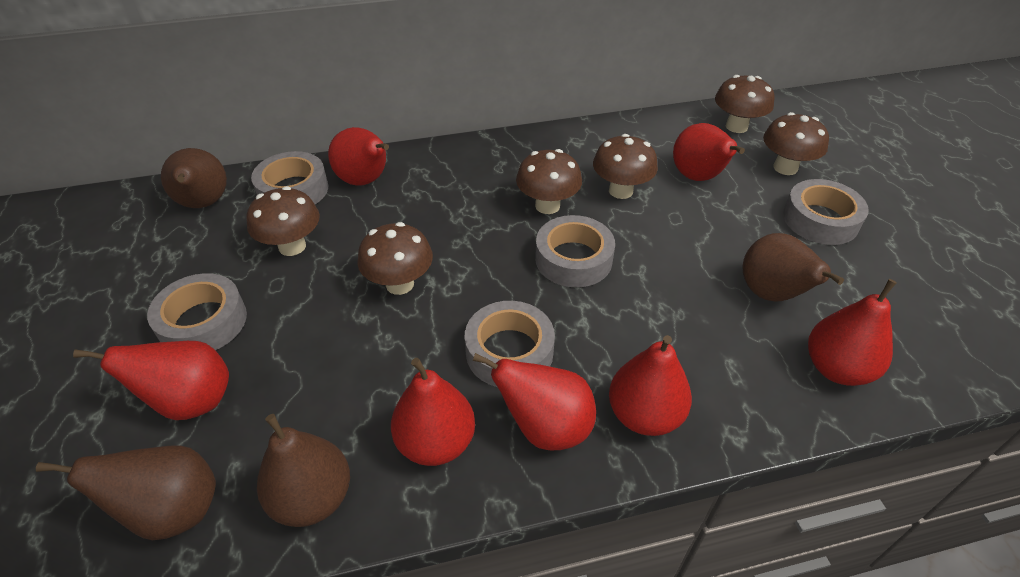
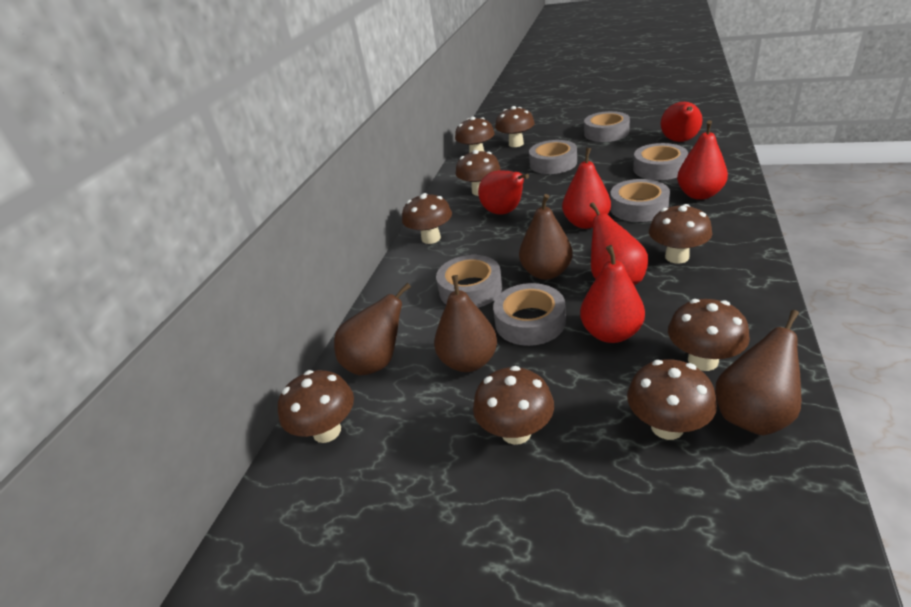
brown mushroom: [246,186,320,256] [357,222,433,295] [516,149,582,214] [593,134,658,199] [715,75,775,133] [763,112,829,175] = 6 -> [278,370,354,443] [402,193,452,244] [455,116,495,153] [456,150,501,196] [473,366,554,445] [495,106,535,147] [627,359,717,440] [649,204,712,263] [668,299,750,371] = 9
grey tape: [147,273,247,350] [251,151,328,204] [465,301,555,387] [535,215,615,287] [783,179,869,245] = 5 -> [436,255,502,308] [493,283,566,346] [529,140,577,174] [584,111,630,142] [610,179,670,222] [633,143,688,180] = 6
red pear: [73,341,229,420] [328,127,389,186] [391,358,475,466] [473,353,596,450] [609,335,692,436] [673,123,745,181] [808,279,897,386] = 7 -> [478,170,529,214] [562,148,611,229] [580,245,645,343] [590,202,648,285] [661,102,702,142] [677,120,728,200] = 6

